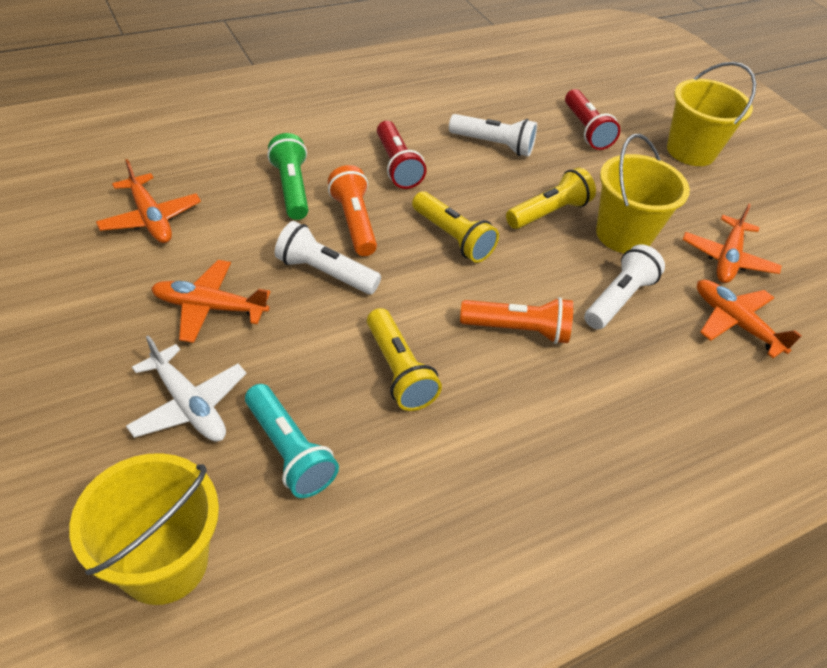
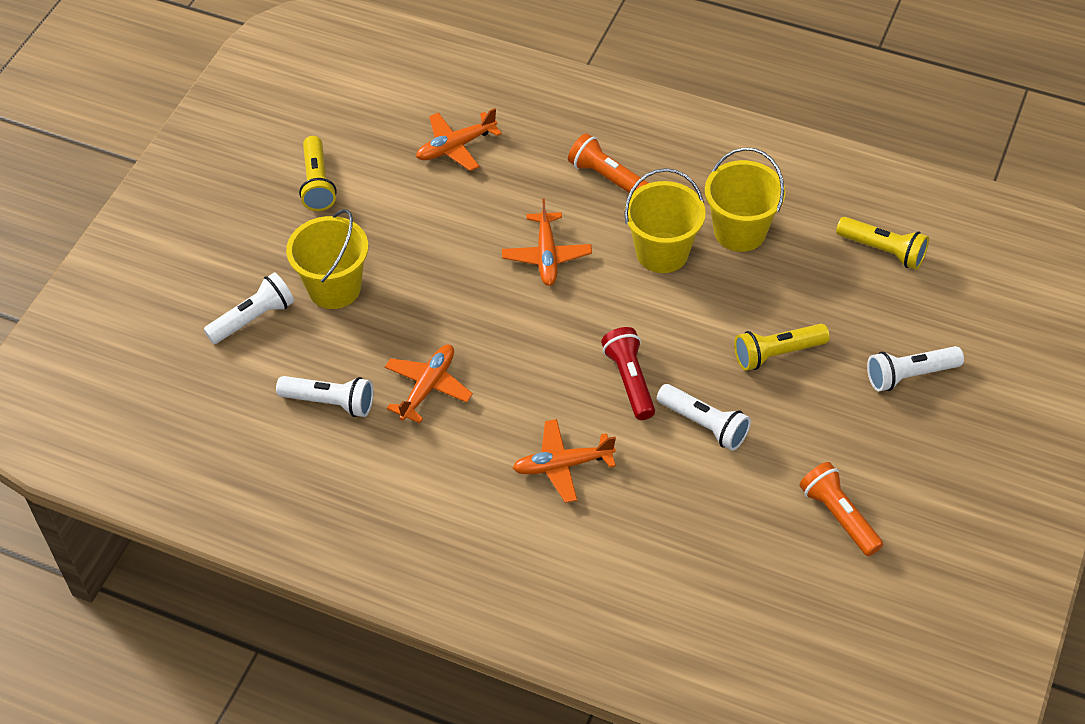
green flashlight: [267,133,309,220] = 1 -> none = 0
red flashlight: [377,121,426,189] [565,89,621,150] = 2 -> [601,327,655,420] = 1
turquoise flashlight: [245,384,339,498] = 1 -> none = 0
white flashlight: [275,221,381,294] [449,114,537,156] [584,244,665,329] = 3 -> [203,272,294,344] [276,376,374,417] [657,384,751,451] [867,346,964,392] = 4
white plane: [126,335,247,442] = 1 -> none = 0

